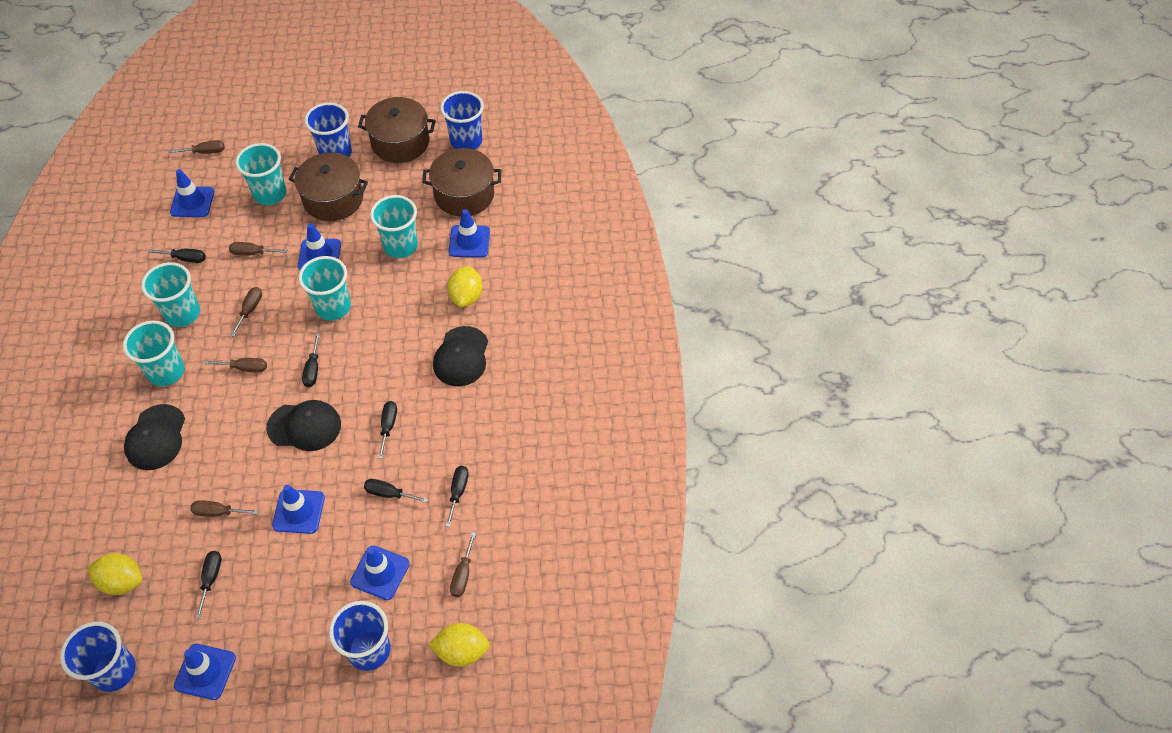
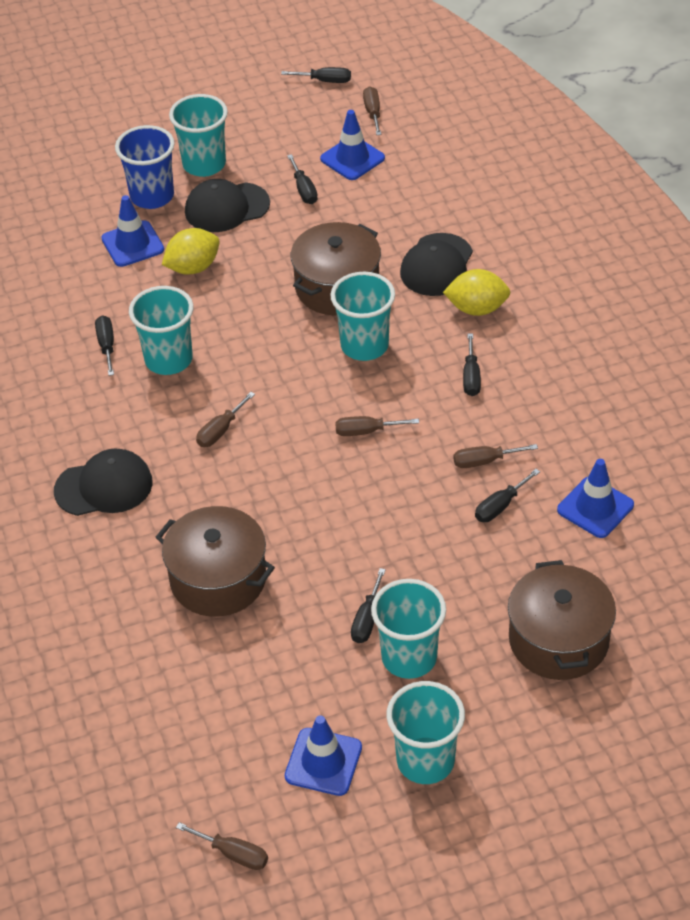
blue cup: [60,622,136,692] [304,103,352,157] [329,601,390,671] [440,91,484,150] = 4 -> [115,125,175,209] = 1
blue traffic cone: [170,169,214,217] [174,644,236,700] [272,485,325,534] [298,223,341,270] [350,546,410,600] [449,209,490,258] = 6 -> [101,195,164,267] [285,715,362,796] [320,110,385,180] [557,459,634,538] = 4
brown screwdriver: [169,140,225,154] [190,500,258,517] [205,358,267,373] [229,242,287,256] [230,287,262,337] [450,532,476,597] = 6 -> [176,822,268,870] [196,392,255,447] [335,416,419,436] [363,86,381,135] [453,444,538,468] = 5
yellow lemon: [88,553,142,595] [428,623,490,667] [447,266,483,307] = 3 -> [162,228,220,275] [443,269,511,316] = 2

